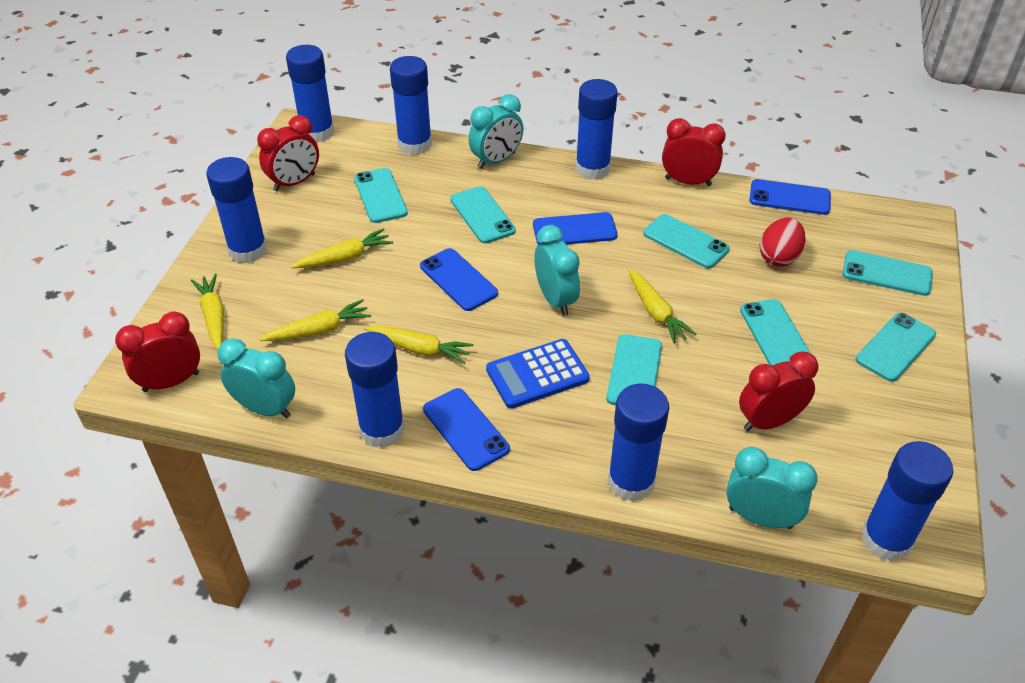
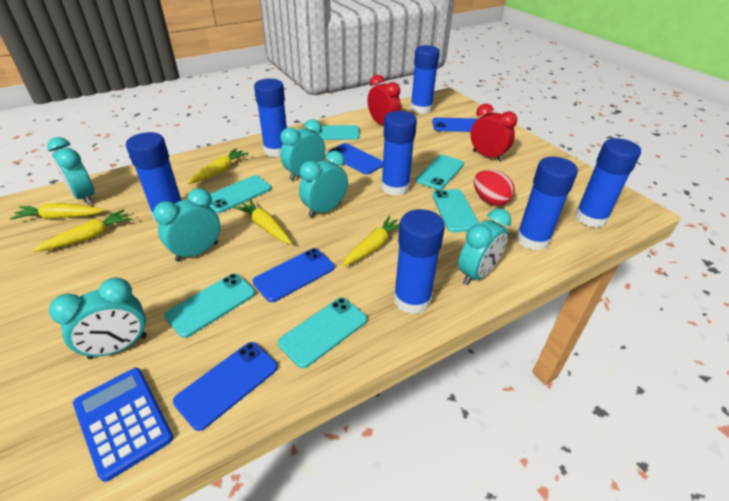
red clock: [115,312,200,392] [257,115,319,191] [662,118,726,186] [739,351,819,431] = 4 -> [368,75,401,125] [470,104,517,162] = 2
turquoise clock: [218,338,295,418] [468,94,524,169] [535,225,580,316] [726,447,818,529] = 4 -> [47,137,95,205] [49,278,147,359] [153,188,220,262] [280,119,325,181] [299,151,348,217] [458,208,511,285] = 6
turquoise phone: [354,168,408,223] [450,186,516,243] [606,334,662,405] [643,214,730,268] [740,299,810,365] [842,250,933,296] [856,313,936,382] = 7 -> [164,273,255,338] [210,175,272,213] [278,298,367,368] [307,125,360,140] [416,155,464,190] [432,189,480,232] = 6

